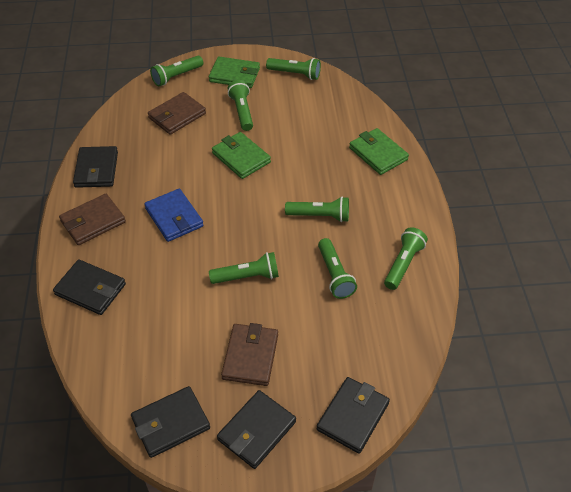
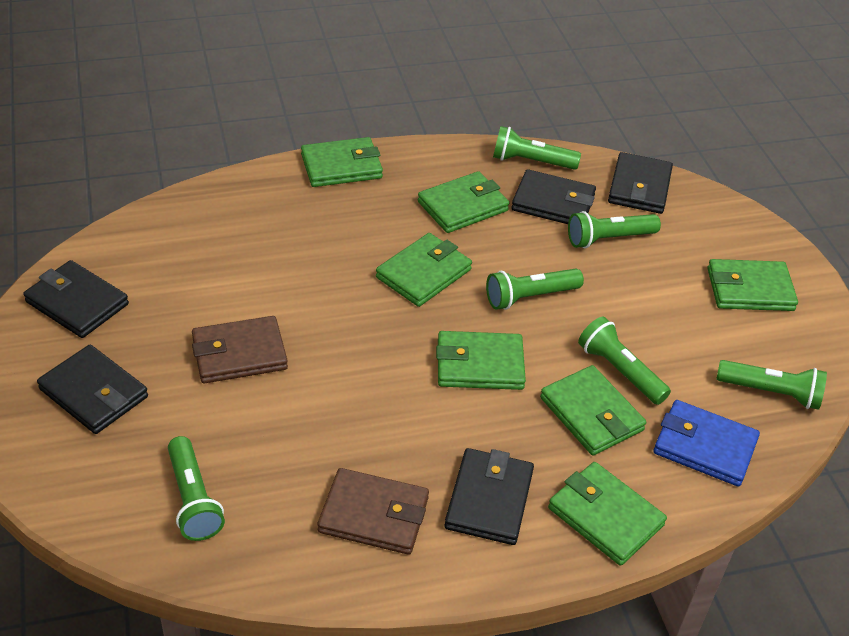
brown wallet: [59,194,126,245] [148,92,206,135] [221,323,278,386] = 3 -> [192,316,288,383] [317,468,429,555] = 2
green flashlight: [150,56,203,86] [209,252,279,284] [228,80,253,131] [266,58,321,80] [285,197,349,222] [318,238,357,299] [384,227,428,290] = 7 -> [168,436,225,541] [486,269,584,310] [493,126,581,170] [568,211,661,248] [578,316,671,405] [716,360,827,410] = 6
green wallet: [209,57,260,88] [212,132,271,179] [349,128,409,175] = 3 -> [301,137,383,187] [376,233,472,307] [418,171,509,233] [436,331,526,390] [540,365,646,456] [548,462,667,566] [707,259,798,311] = 7

